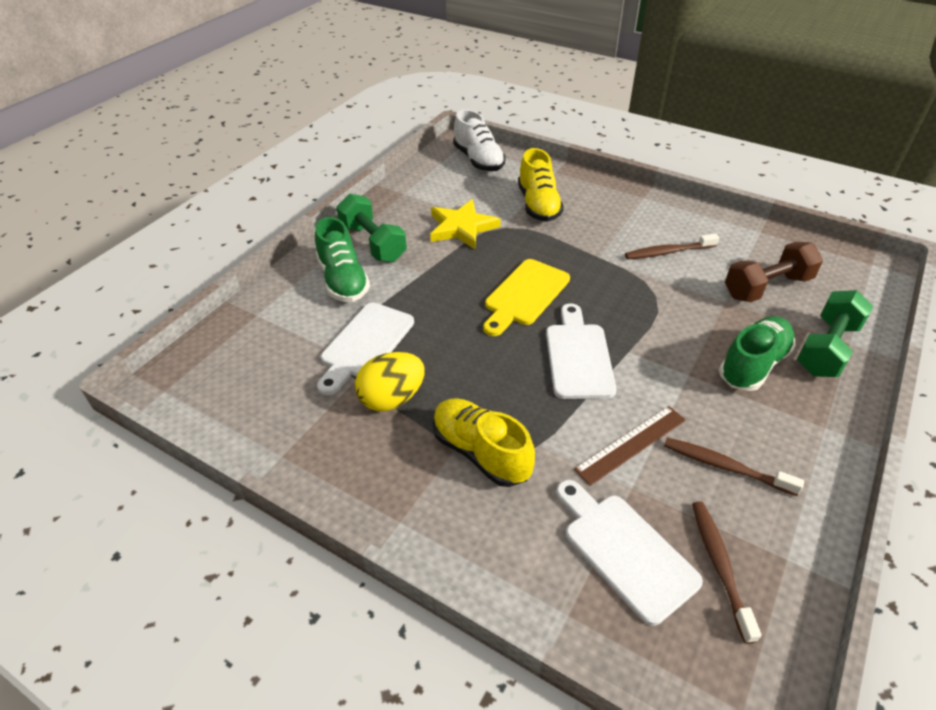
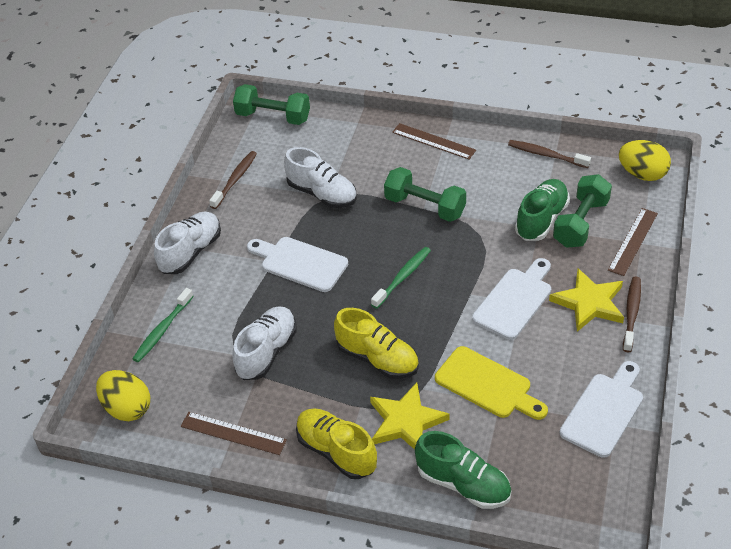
brown dumbbell: [725,242,823,302] = 1 -> none = 0
brown ruler: [574,406,686,486] = 1 -> [181,412,287,455] [392,123,476,159] [608,208,658,276] = 3
green dumbbell: [336,194,407,262] [797,290,873,377] = 2 -> [233,84,310,125] [384,167,466,222] [553,174,612,248] = 3
green toothbrush: none = 0 -> [132,288,194,362] [371,247,431,309] = 2
white shoe: [453,109,506,171] = 1 -> [154,212,221,274] [232,306,297,380] [284,147,357,208] = 3
yellow egg: [355,352,425,411] = 1 -> [96,370,150,421] [619,140,671,181] = 2
yellow star: [430,199,501,249] = 1 -> [370,382,450,450] [549,268,624,332] = 2

